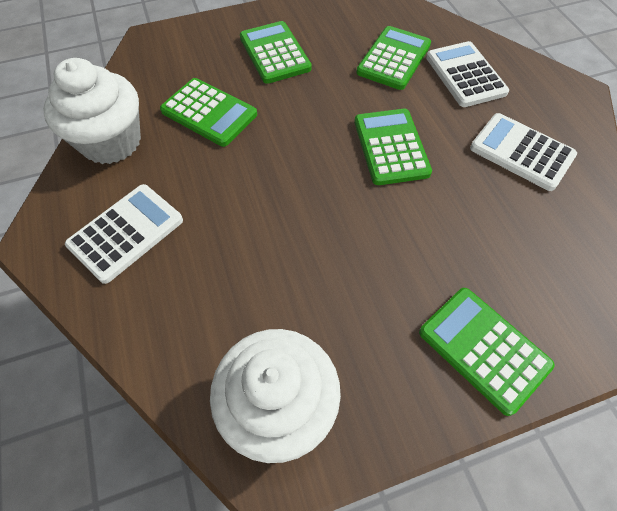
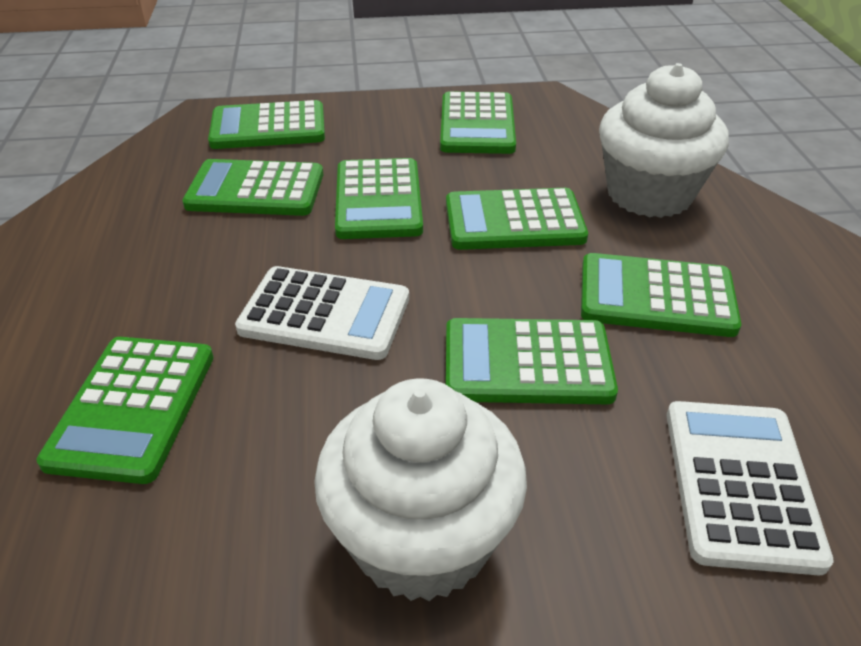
green calculator: [160,78,257,147] [240,21,312,84] [354,109,432,185] [356,26,431,90] [419,288,555,416] = 5 -> [36,337,214,484] [182,159,323,216] [208,100,325,149] [335,158,423,239] [440,91,516,154] [446,188,588,250] [446,318,618,404] [581,253,741,337] = 8
white calculator: [65,184,183,284] [426,41,509,107] [470,113,577,191] = 3 -> [235,266,409,360] [667,401,834,576] = 2

